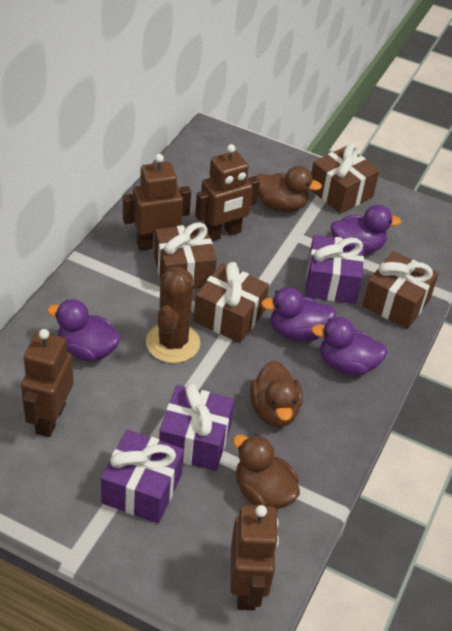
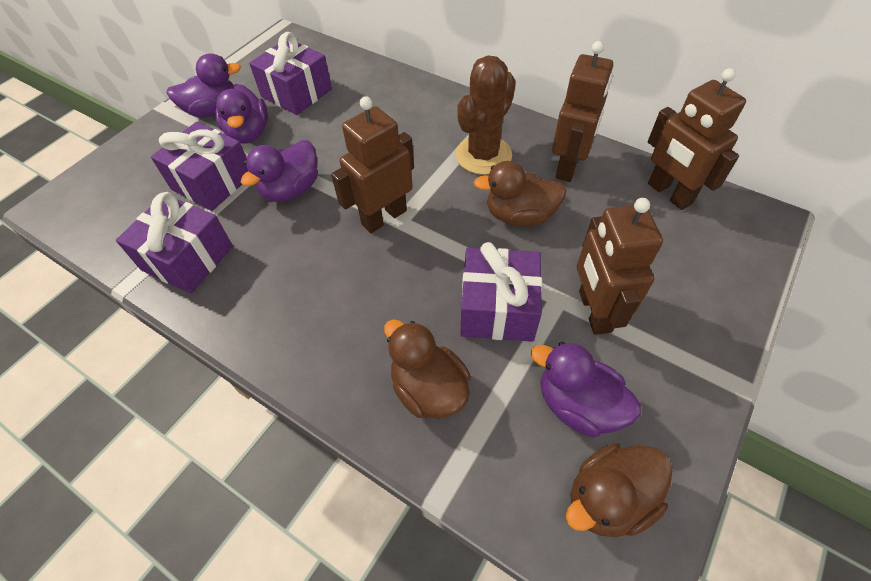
brown gift: [154,222,217,289] [194,262,269,343] [311,144,379,214] [362,251,439,329] = 4 -> none = 0
purple gift: [101,430,184,523] [159,383,234,471] [305,235,364,304] = 3 -> [116,192,233,293] [151,122,248,211] [249,32,332,115] [460,242,542,342] = 4

